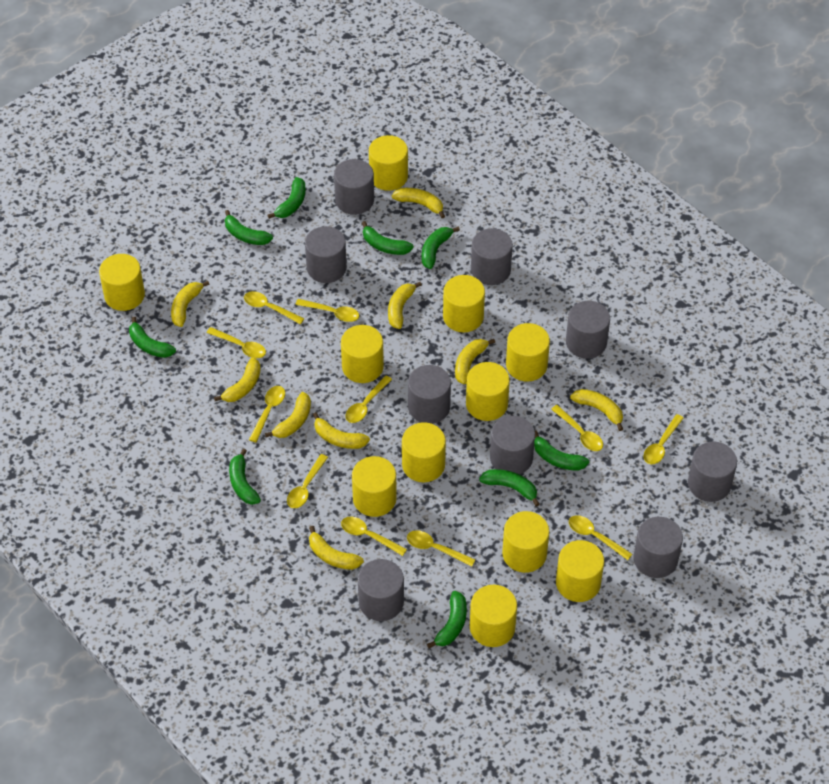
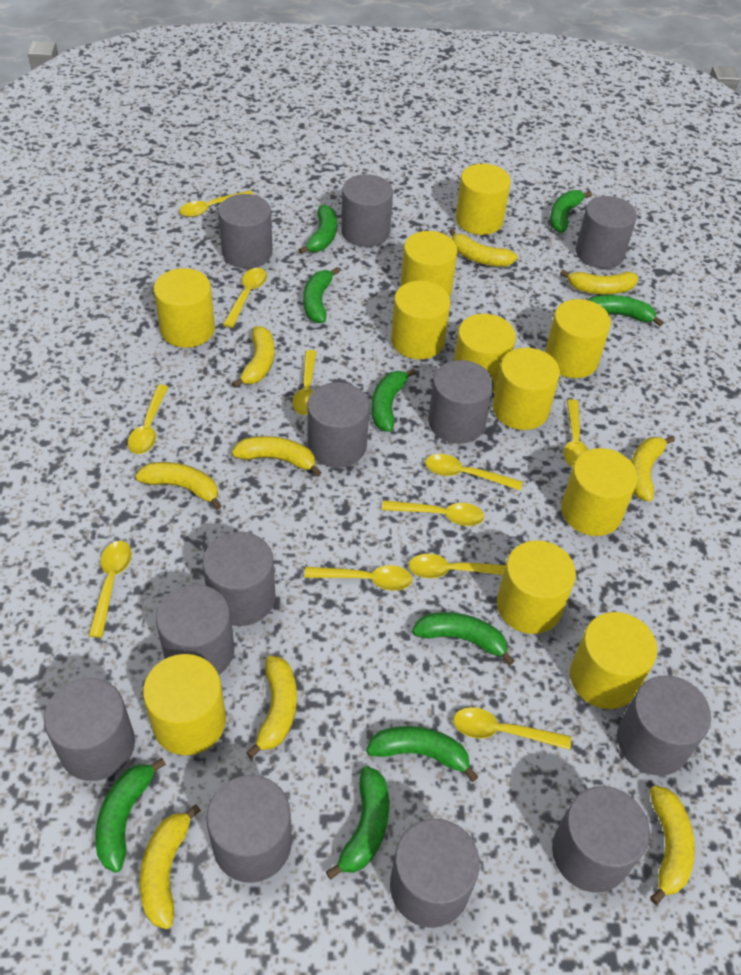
grey cylinder: [305,226,347,283] [334,159,374,215] [358,559,404,621] [408,365,451,424] [471,228,513,285] [490,416,535,474] [566,301,610,359] [633,517,683,578] [688,442,737,502] = 9 -> [44,678,135,781] [156,584,234,675] [202,532,275,626] [206,775,292,883] [218,194,273,268] [307,382,369,468] [341,174,393,247] [390,819,480,928] [428,360,494,444] [552,786,650,892] [576,196,637,269] [617,675,711,776] = 12

